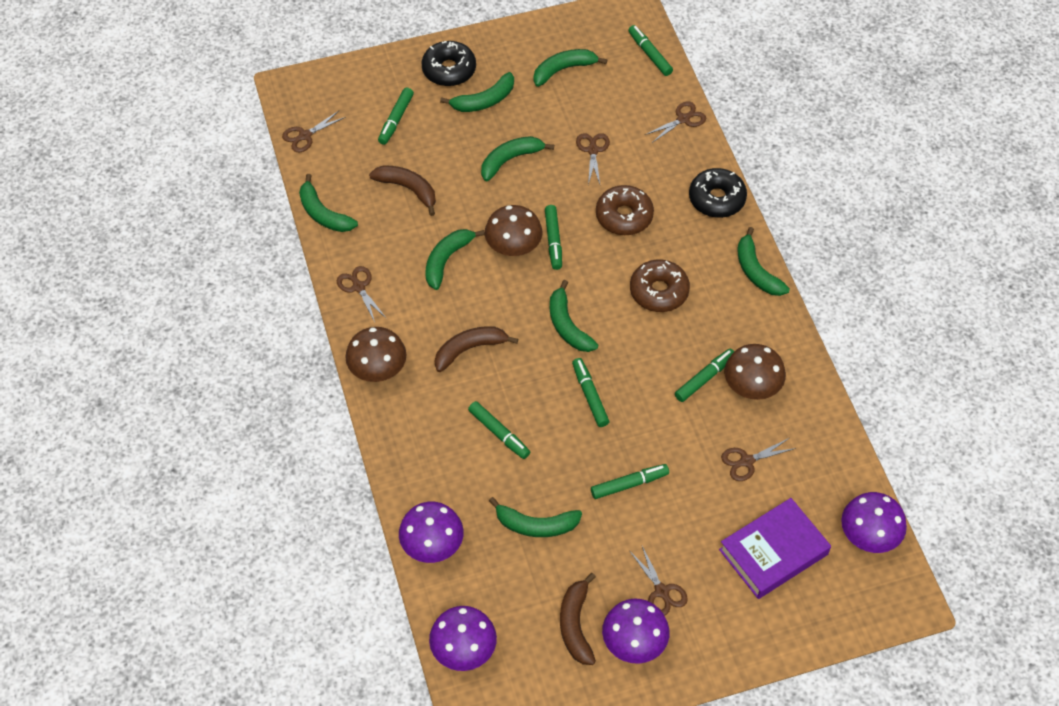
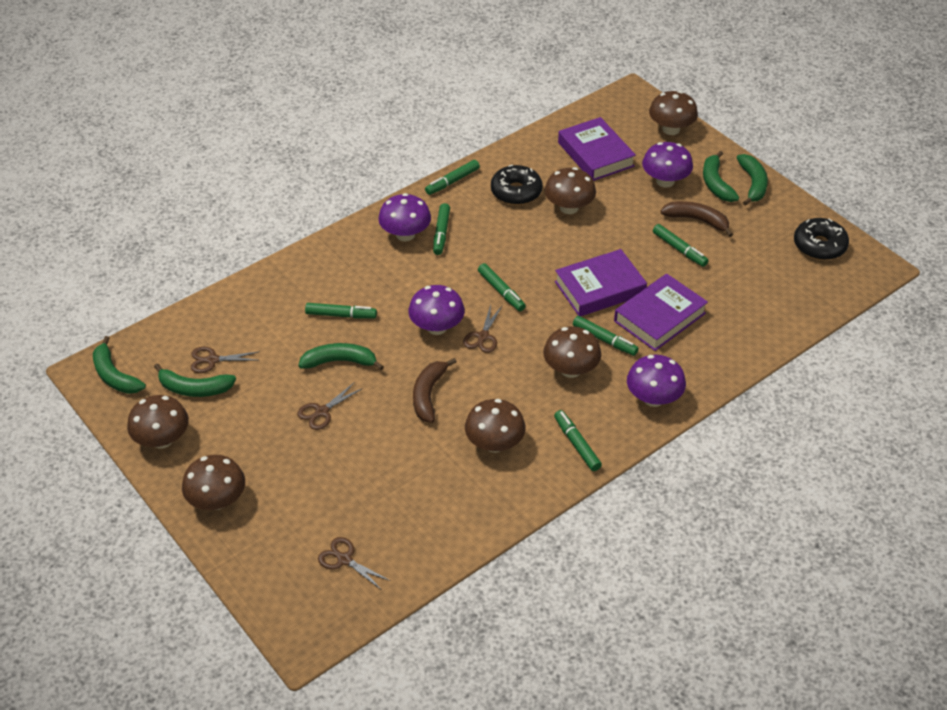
brown banana: [369,165,436,216] [435,326,518,372] [560,573,596,665] = 3 -> [413,358,457,423] [660,201,733,237] = 2
brown donut: [596,185,654,235] [630,259,690,312] = 2 -> none = 0
brown mushroom: [345,327,406,382] [485,205,543,256] [724,344,786,400] = 3 -> [127,395,189,448] [182,455,245,510] [465,399,526,453] [543,326,601,378] [545,167,596,214] [649,91,698,135] = 6
brown scissors: [282,111,346,152] [337,266,387,322] [576,133,610,185] [631,546,688,616] [645,101,706,143] [721,438,796,481] = 6 -> [191,347,260,373] [297,383,363,430] [318,537,391,590] [463,305,502,353] = 4
green banana: [299,174,358,232] [426,229,485,290] [440,72,514,112] [481,136,554,181] [489,497,582,537] [533,49,607,87] [550,280,598,352] [737,227,790,296] = 8 -> [93,336,146,394] [154,363,236,397] [299,343,384,370] [703,151,739,202] [737,154,768,206] = 5
purple book: [719,498,831,599] = 1 -> [555,249,647,317] [558,117,636,181] [614,273,708,351] = 3

